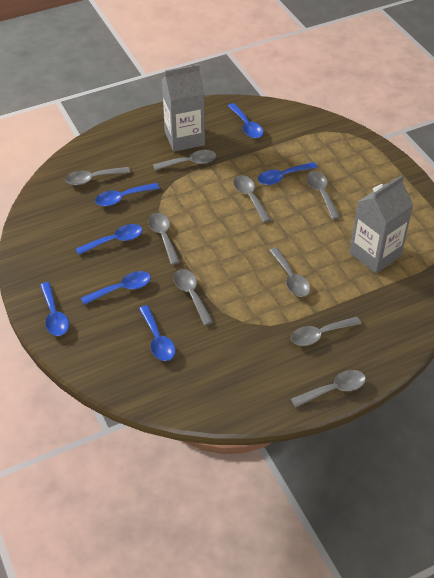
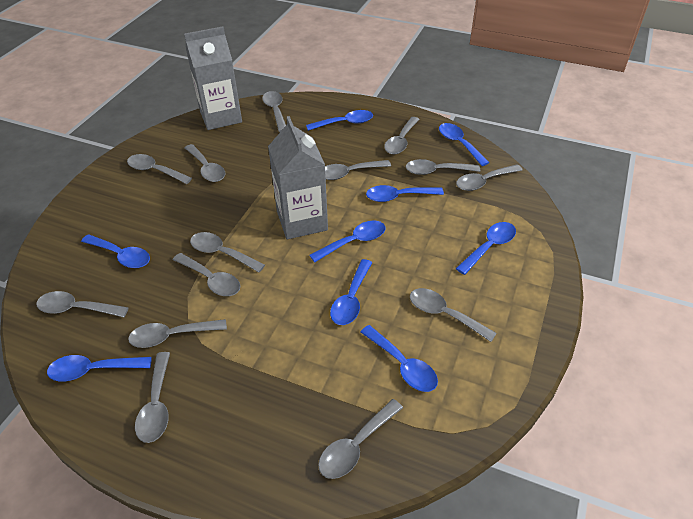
blue spoon: [40,282,69,336] [76,224,143,255] [81,271,151,305] [95,183,159,206] [139,305,175,361] [228,103,263,138] [258,162,318,185] = 7 -> [47,355,152,381] [81,234,150,268] [306,110,373,131] [309,220,385,262] [330,259,372,325] [360,325,438,392] [366,185,444,202] [439,123,489,166] [456,222,516,275] = 9
grey spoon: [65,167,130,185] [148,213,180,265] [153,150,216,170] [174,269,213,325] [233,175,271,222] [269,247,310,297] [291,317,361,346] [291,370,366,408] [306,171,340,219] = 9 -> [36,291,129,317] [127,154,192,184] [128,319,227,348] [135,352,170,443] [173,253,240,296] [185,144,226,182] [190,232,265,273] [262,91,286,132] [318,399,403,479] [325,160,391,180] [384,117,420,154] [406,159,480,175] [410,288,497,342] [456,164,523,191] = 14

